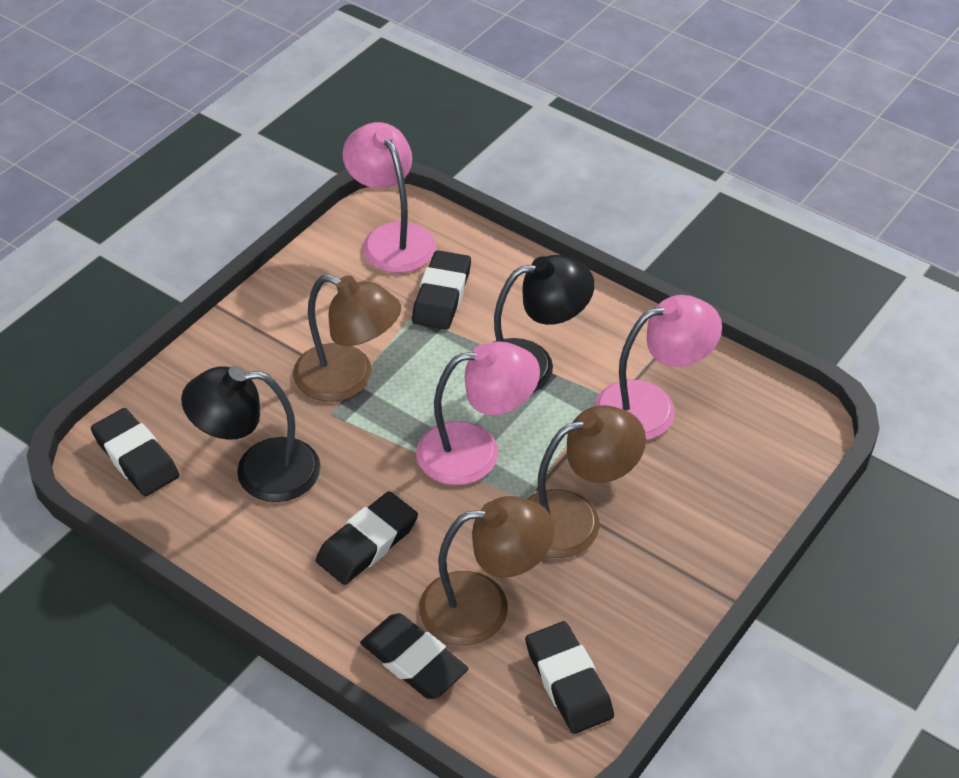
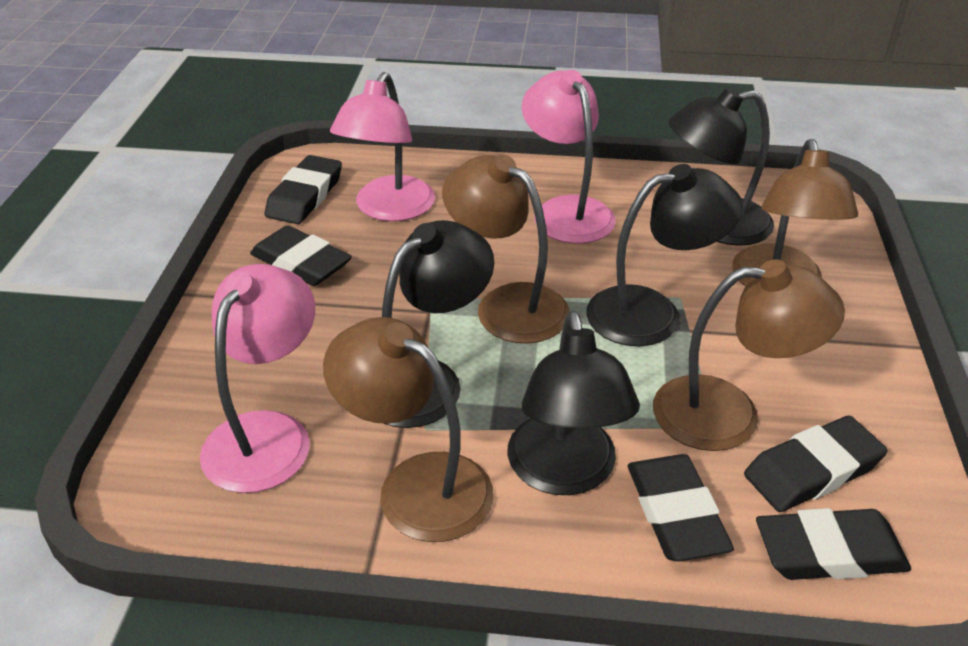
black lamp: [181,366,321,502] [494,255,595,393] = 2 -> [382,220,494,428] [507,311,640,495] [586,164,743,346] [669,88,774,246] = 4
brown lamp: [293,274,401,402] [419,496,554,646] [527,405,646,558] = 3 -> [323,317,494,542] [442,155,570,343] [653,259,845,451] [732,139,858,286] = 4

